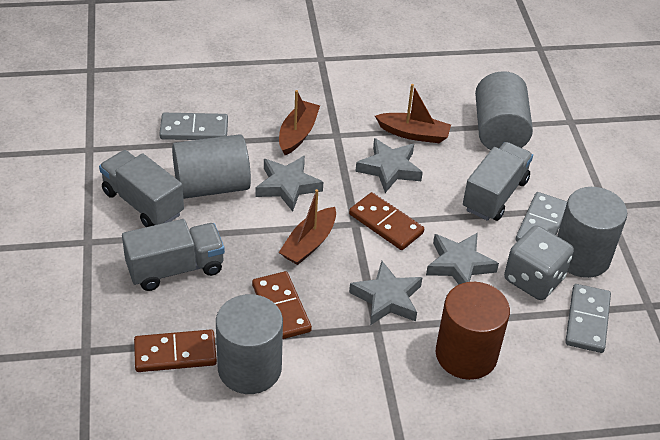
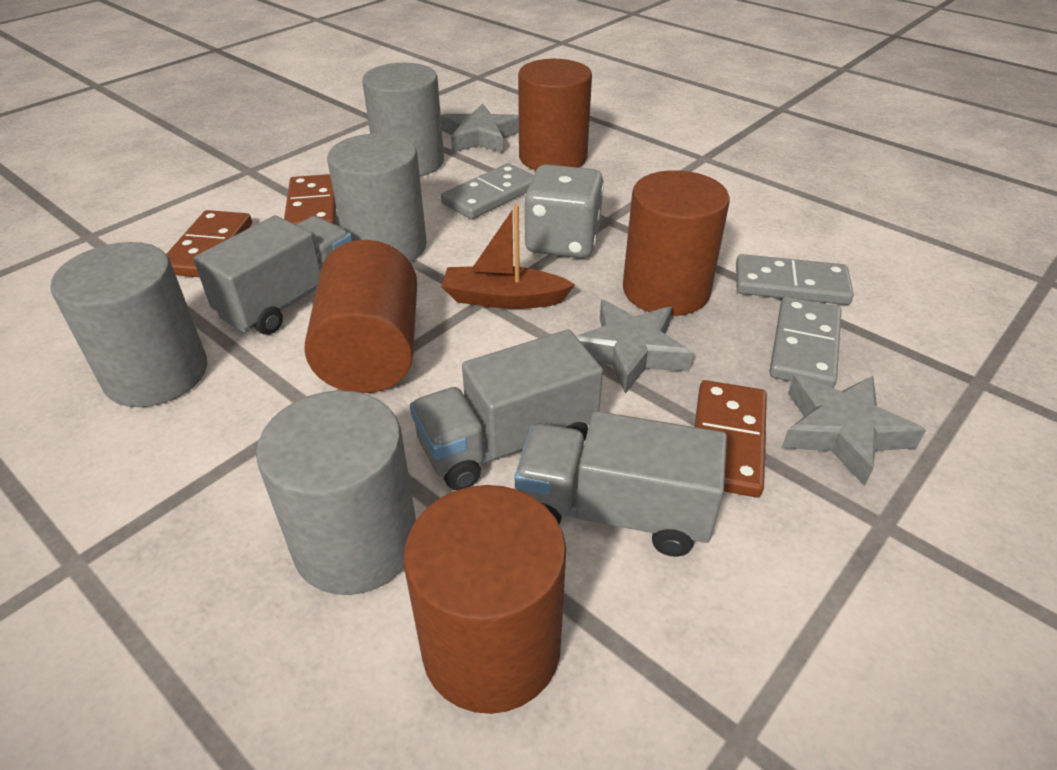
brown boat: [279,90,320,155] [279,189,336,265] [375,84,451,143] = 3 -> [441,205,575,309] = 1
brown cylinder: [436,282,510,380] = 1 -> [304,240,417,393] [404,485,566,714] [518,59,592,170] [623,170,730,316] = 4
grey star: [256,156,323,212] [349,261,423,325] [355,138,423,193] [426,233,499,284] = 4 -> [441,104,519,153] [576,300,693,394] [782,375,926,486] = 3

